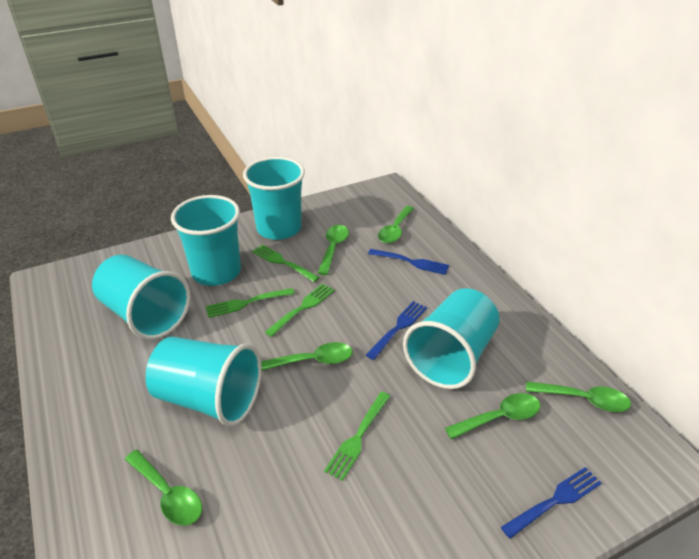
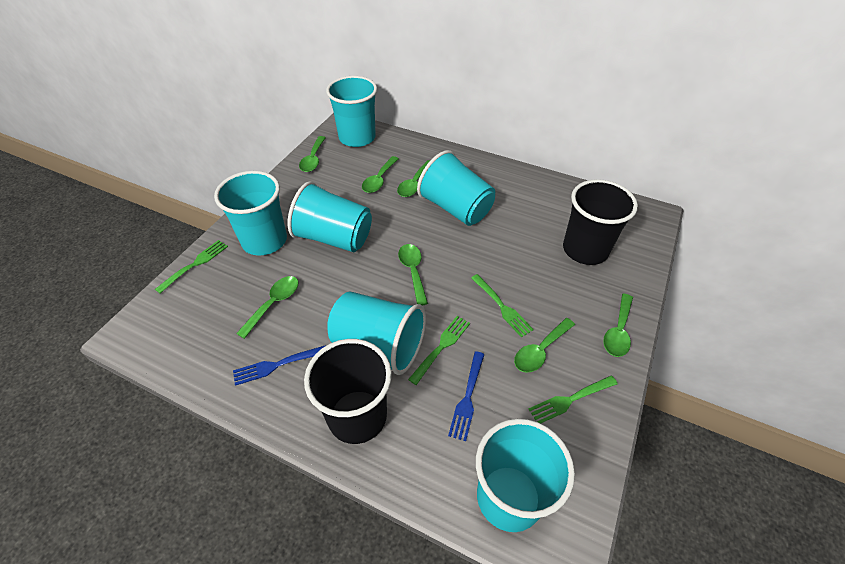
black cup: none = 0 -> [304,339,392,444] [563,179,638,265] = 2
blue fork: [366,301,427,360] [368,249,449,275] [501,467,602,539] = 3 -> [233,345,326,386] [448,351,485,441] = 2
green spoon: [125,450,202,526] [261,342,353,371] [318,225,349,275] [378,206,414,243] [445,393,540,439] [526,381,631,412] = 6 -> [236,276,299,339] [299,136,326,172] [362,156,399,193] [397,160,430,197] [398,244,428,305] [514,318,575,372] [603,293,633,357] = 7
turquoise cup: [92,254,191,339] [146,337,262,427] [171,195,241,286] [243,157,305,240] [403,288,499,389] = 5 -> [214,171,287,256] [288,182,372,252] [326,76,377,147] [327,291,426,375] [417,150,495,226] [476,419,575,532] = 6

